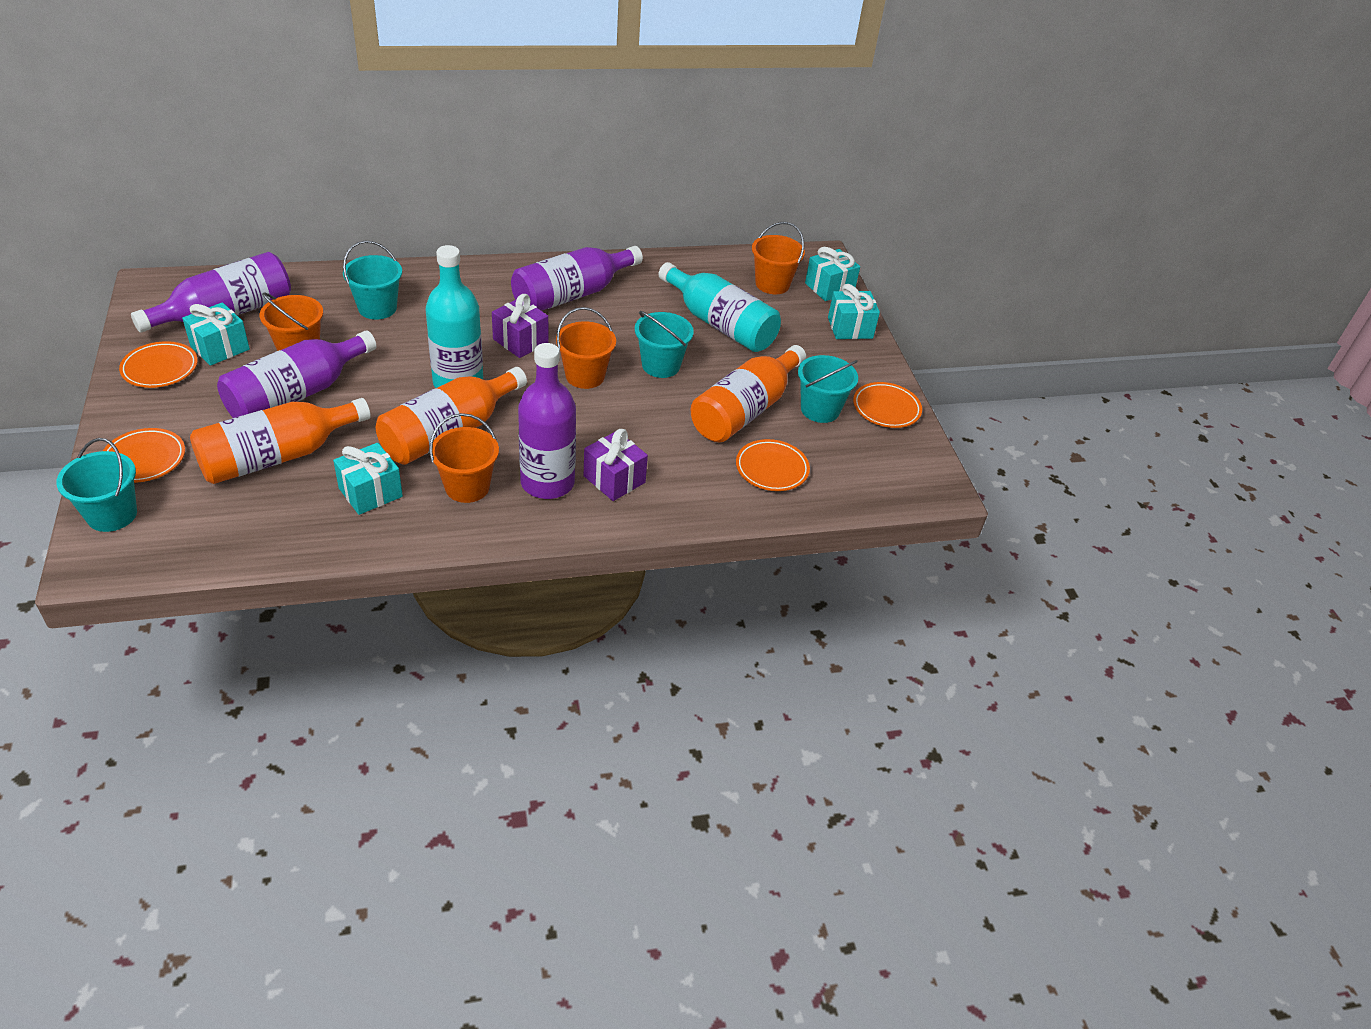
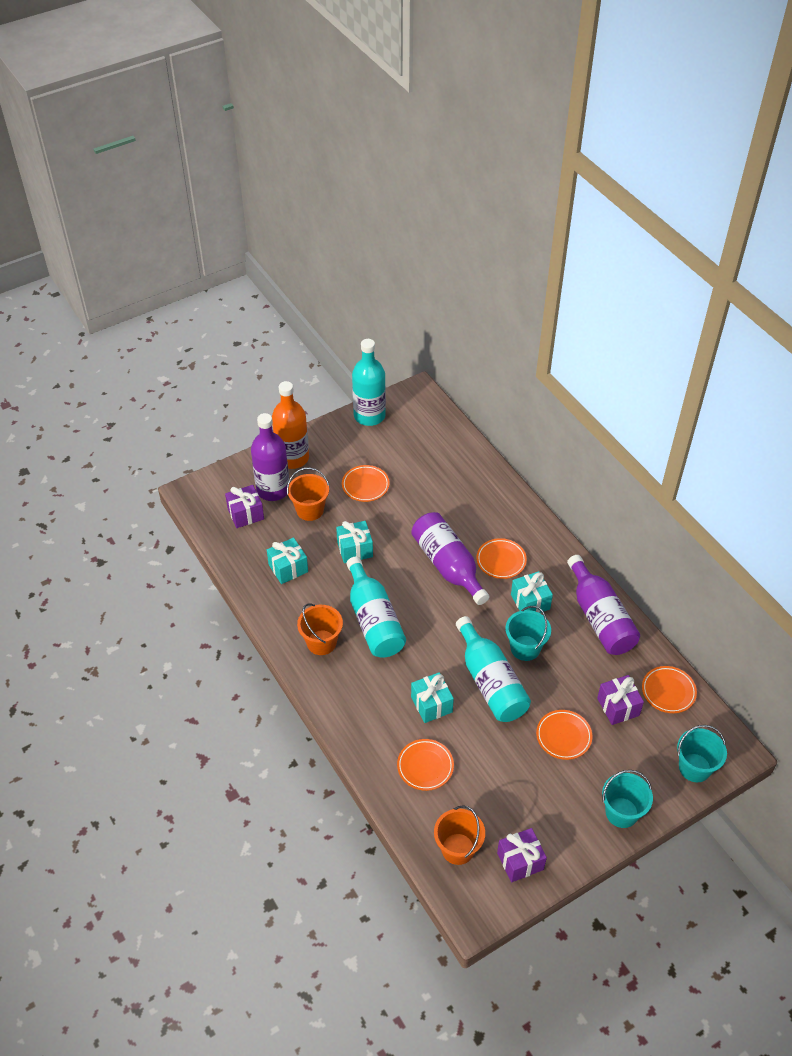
orange bottle: [190,398,371,484] [376,367,527,465] [691,345,806,442] = 3 -> [272,381,309,469] = 1
orange bucket: [260,293,323,351] [429,413,499,503] [556,307,616,389] [752,222,805,294] = 4 -> [287,467,329,521] [297,603,343,655] [434,805,485,865] = 3
orange plate: [103,428,185,483] [119,341,198,388] [736,439,810,491] [853,382,922,428] = 4 -> [342,465,390,502] [397,739,454,791] [476,538,527,579] [536,710,592,760] [642,666,697,713] = 5
purple bottle: [131,252,291,333] [217,331,377,418] [511,246,643,311] [518,343,576,499] = 4 -> [251,413,290,501] [411,512,489,605] [567,555,640,655] = 3
purple gift: [492,294,548,358] [584,429,648,501] = 2 -> [225,485,264,528] [497,828,547,882] [597,675,644,725] = 3
turquoise bottle: [425,245,483,388] [658,262,781,352] = 2 -> [347,556,406,658] [352,339,386,426] [456,616,531,722] = 3
turquoise bucket: [56,438,137,532] [343,241,402,319] [635,311,694,378] [798,355,858,423] = 4 -> [505,606,551,661] [602,770,653,828] [677,725,727,782] = 3

